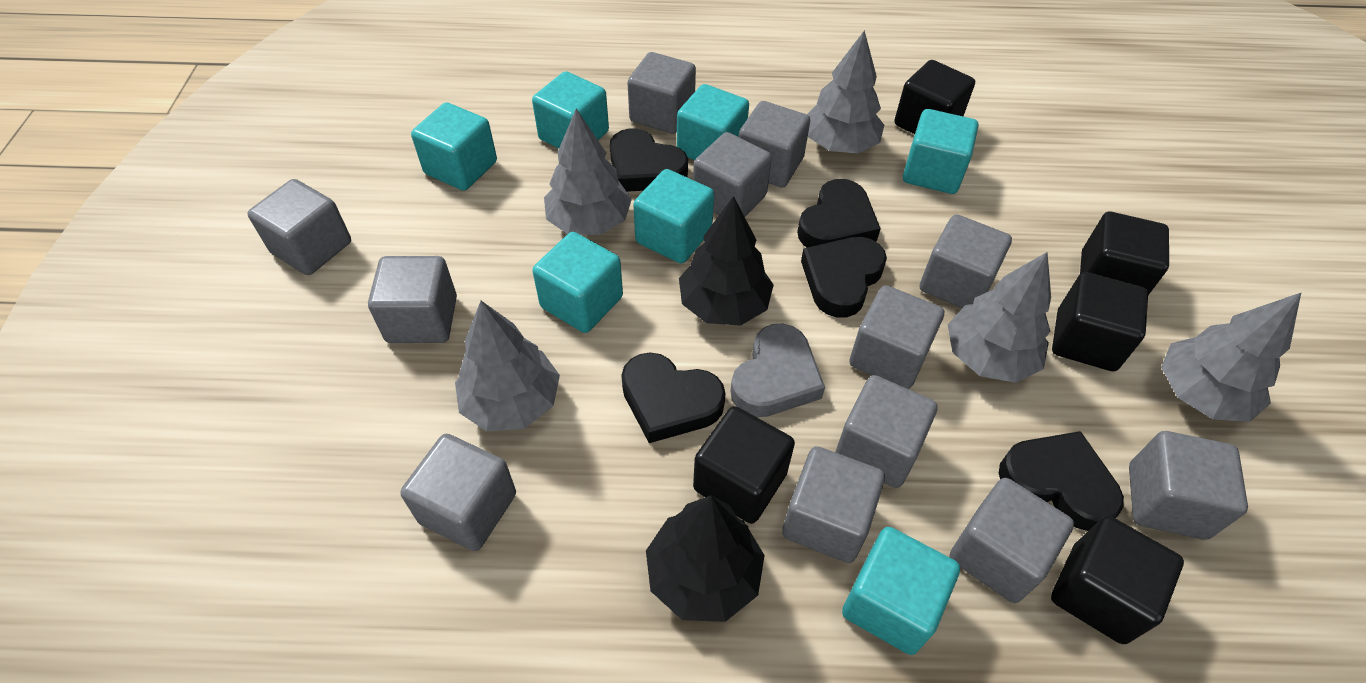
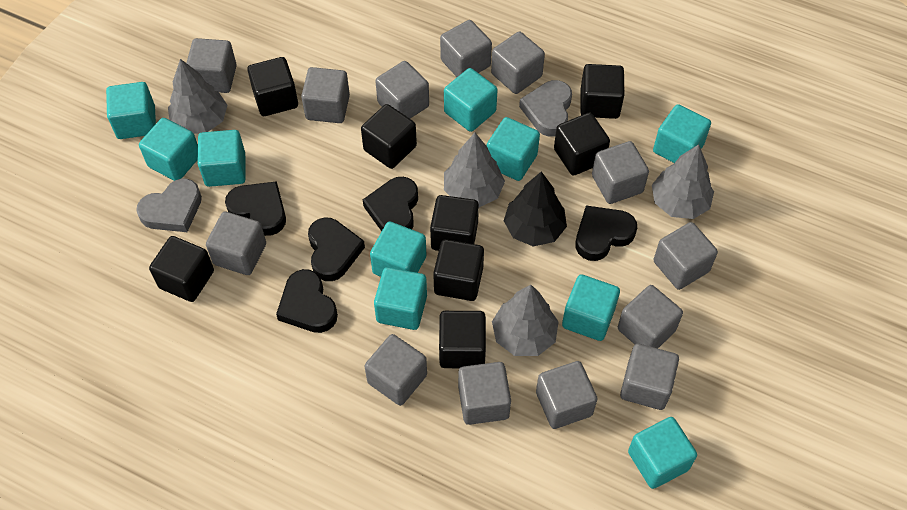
black cube: [693,406,795,524] [894,60,975,134] [1051,516,1184,644] [1052,272,1148,371] [1080,212,1169,295] = 5 -> [149,236,214,302] [247,57,298,116] [361,104,417,169] [430,195,479,251] [433,239,484,301] [439,311,486,368] [554,113,610,176] [580,64,624,119] = 8
black tree: [646,495,765,622] [679,196,774,326] = 2 -> [504,171,567,246] = 1
grey cube: [247,179,351,275] [368,256,457,343] [400,434,516,551] [627,52,696,134] [693,132,772,217] [739,101,810,188] [782,446,885,563] [835,375,938,488] [849,285,944,389] [920,214,1012,308] [950,478,1074,603] [1129,431,1248,540] = 12 -> [186,38,237,93] [206,212,266,275] [301,67,350,123] [365,334,427,406] [375,61,429,119] [440,20,492,77] [458,362,511,425] [491,32,545,94] [536,361,597,429] [592,141,649,204] [618,285,683,348] [620,344,679,410] [654,222,718,290] = 13
grey heart: [730,324,825,417] = 1 -> [136,179,202,232] [519,80,572,136] = 2
grey tree: [455,301,560,432] [544,109,632,235] [807,30,884,153] [948,252,1051,383] [1161,293,1301,422] = 5 -> [168,59,228,134] [444,133,505,207] [492,285,559,356] [652,144,714,219] = 4
turquoise cube: [411,103,497,191] [532,71,609,149] [532,232,623,333] [633,169,714,264] [677,84,749,160] [842,527,960,655] [903,109,978,194] = 7 -> [106,82,156,139] [139,118,198,181] [198,130,246,187] [370,222,427,277] [374,267,427,330] [444,68,498,132] [487,117,540,181] [562,275,620,341] [628,417,697,489] [653,104,711,163] = 10

